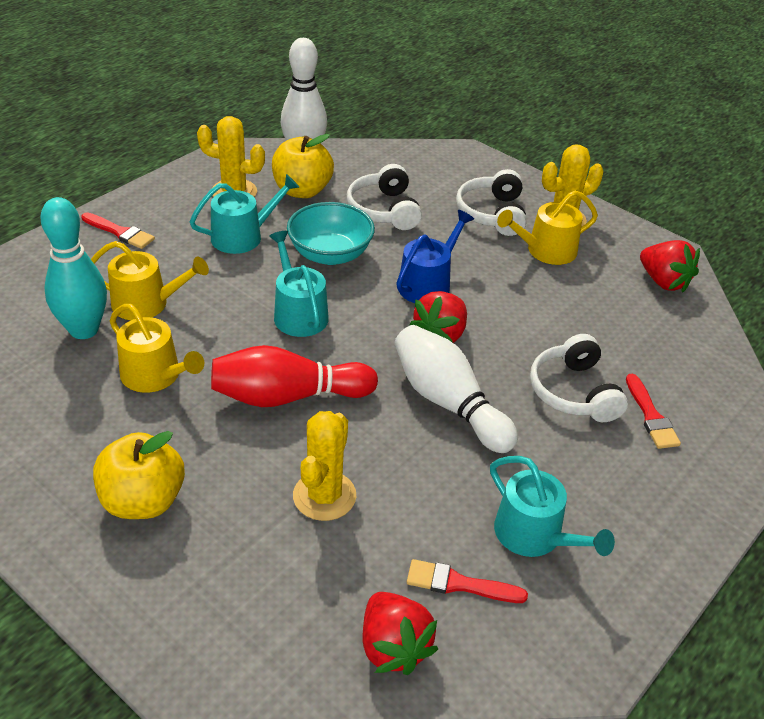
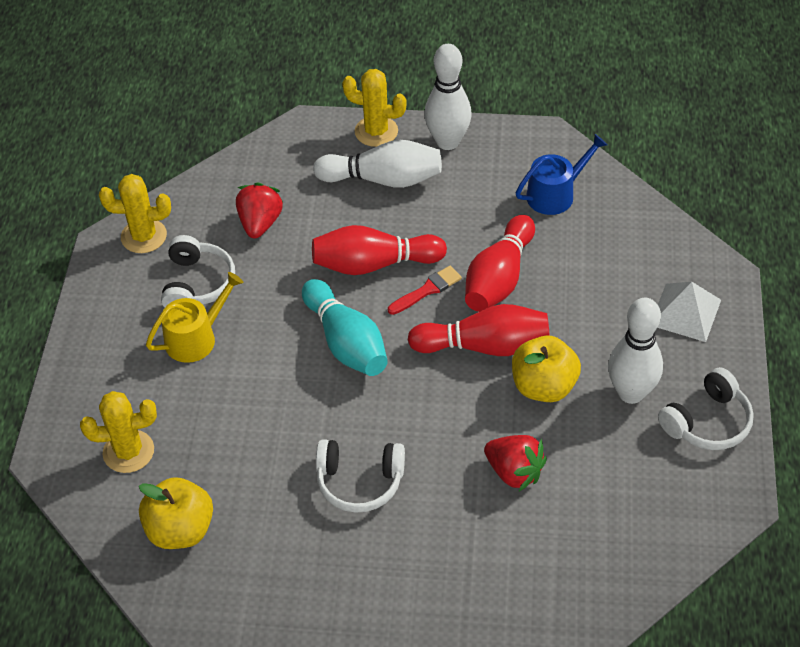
red bowling pin: [211,345,378,407] = 1 -> [312,225,447,275] [408,304,550,356] [465,215,535,312] = 3
red brush: [81,212,155,249] [407,559,528,603] [626,374,681,449] = 3 -> [388,266,462,315] = 1
red strawberry: [363,592,438,675] [410,291,467,343] [640,240,700,293] = 3 -> [236,182,283,238] [484,435,547,491] = 2
turquoise bowl: [287,202,375,265] = 1 -> none = 0
turquoise watering can: [190,174,299,254] [269,231,329,337] [490,456,615,557] = 3 -> none = 0
white bowling pin: [281,38,327,144] [395,325,518,453] = 2 -> [313,140,442,188] [424,44,472,150] [608,298,663,404] = 3
white pyramid: none = 0 -> [657,282,721,342] = 1
yellow watering can: [91,241,209,320] [110,304,204,393] [497,190,598,265] = 3 -> [146,272,244,363] = 1

